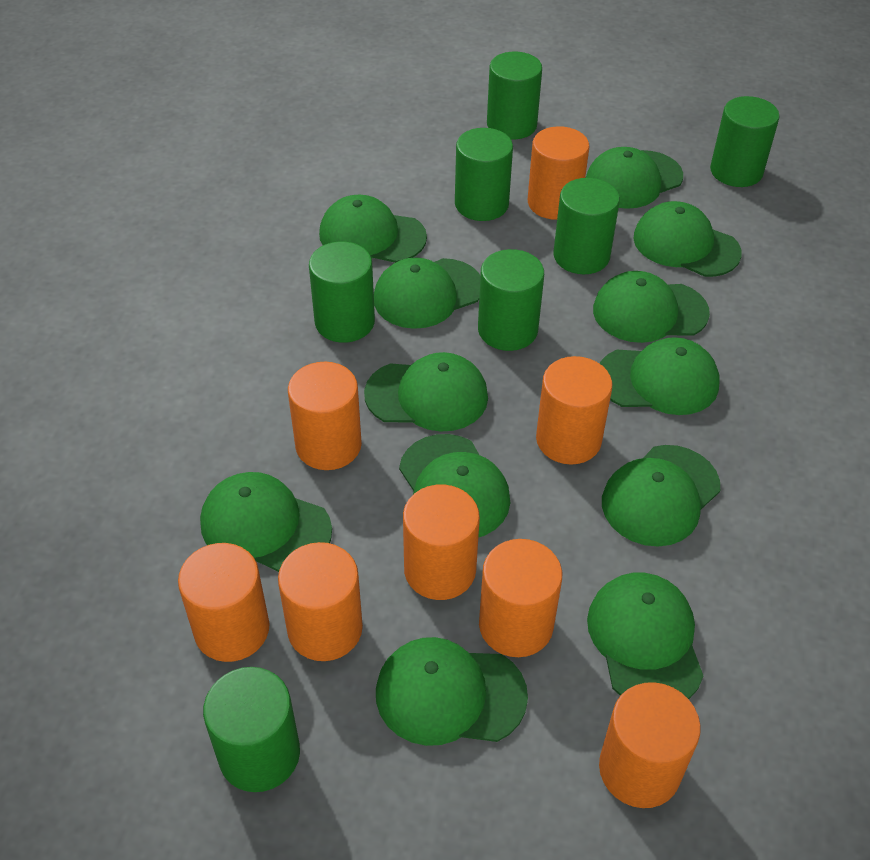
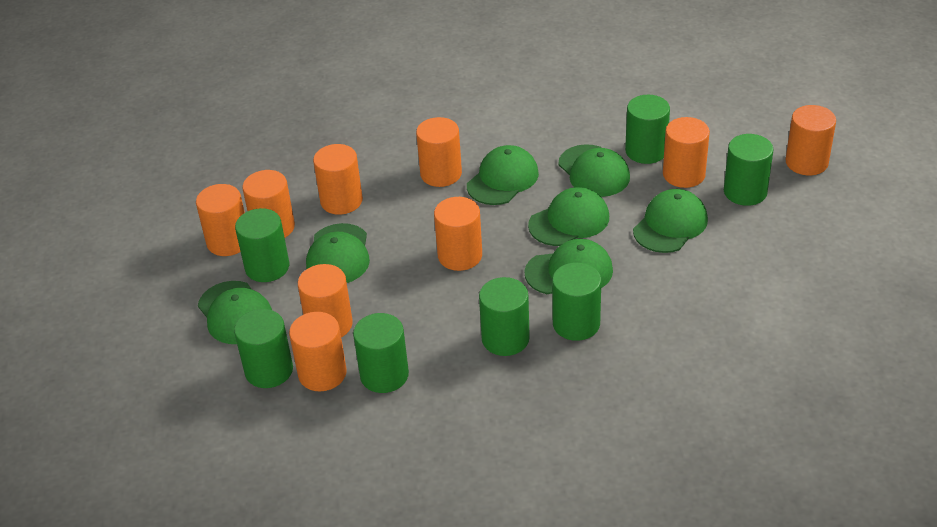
green cap: [200,472,332,572] [319,195,427,263] [364,352,488,432] [374,258,480,329] [376,637,528,746] [399,434,510,538] [586,147,683,209] [587,573,703,699] [593,271,710,343] [600,337,719,415] [602,445,720,547] [633,201,742,277] = 12 -> [198,281,272,344] [306,223,370,283] [467,145,539,205] [525,239,613,294] [528,187,609,246] [558,144,630,197] [633,189,708,253] = 7
orange cylinder: [178,543,269,662] [278,542,363,661] [288,362,362,470] [403,484,480,600] [479,539,562,657] [528,126,589,220] [536,356,612,465] [599,682,701,808] = 8 -> [196,184,245,256] [242,170,295,238] [289,312,347,391] [298,264,353,338] [313,144,363,215] [416,117,462,187] [434,197,482,271] [663,117,710,188] [785,105,836,175] = 9

